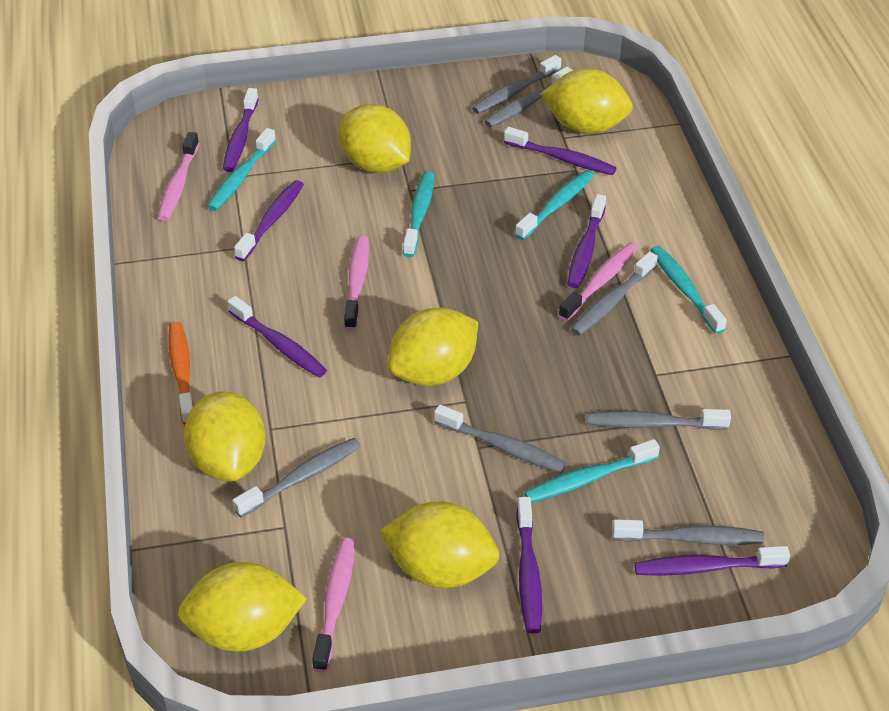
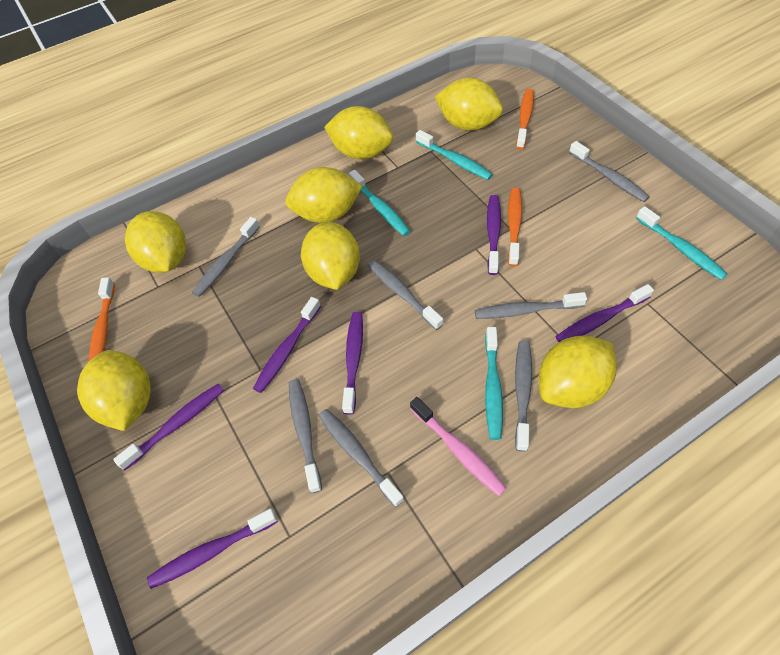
orange toothbrush: [168,322,194,425] = 1 -> [89,277,115,361] [508,188,522,267] [516,89,534,150] = 3
pink toothbrush: [158,132,199,221] [312,538,355,672] [344,236,369,330] [559,243,638,321] = 4 -> [410,397,507,496] = 1
purple toothbrush: [223,88,258,172] [227,296,327,377] [234,180,304,261] [504,127,616,175] [516,497,542,633] [568,194,606,288] [634,546,790,576] = 7 -> [113,384,224,470] [147,508,278,589] [253,297,321,393] [342,312,363,414] [487,195,501,275] [555,284,654,342] = 6
turquoise toothbrush: [207,128,276,211] [403,171,434,257] [515,170,594,240] [524,439,660,502] [650,246,727,334] = 5 -> [349,170,410,236] [416,130,493,180] [485,327,503,440] [636,206,728,280] = 4
yellow lemon: [178,562,307,652] [184,391,265,481] [339,104,411,173] [380,501,499,588] [388,307,478,386] [541,68,633,134] = 6 -> [77,350,151,431] [125,211,186,273] [285,167,363,223] [301,222,360,290] [324,106,393,159] [435,78,503,131] [539,336,617,408] = 7

